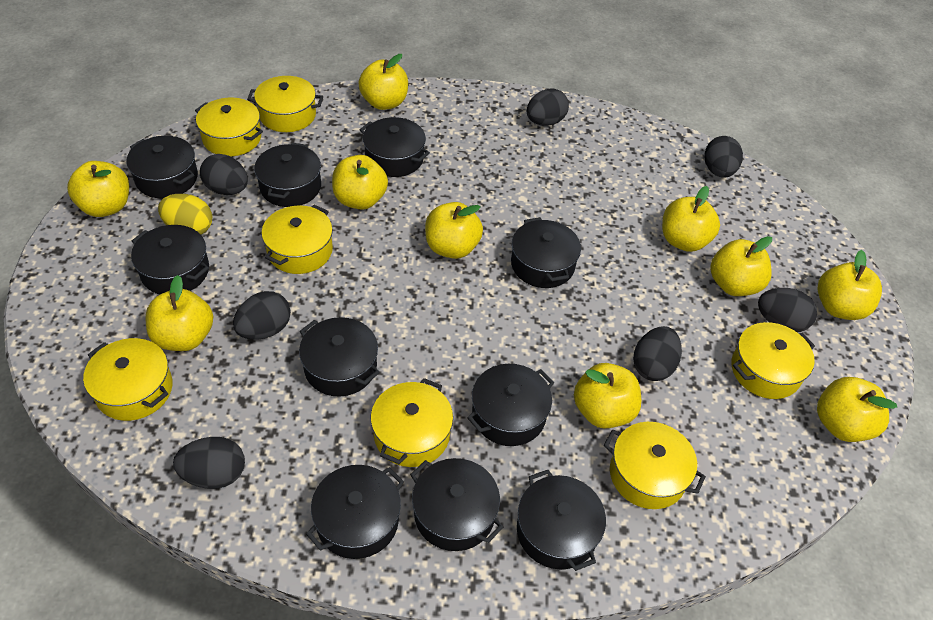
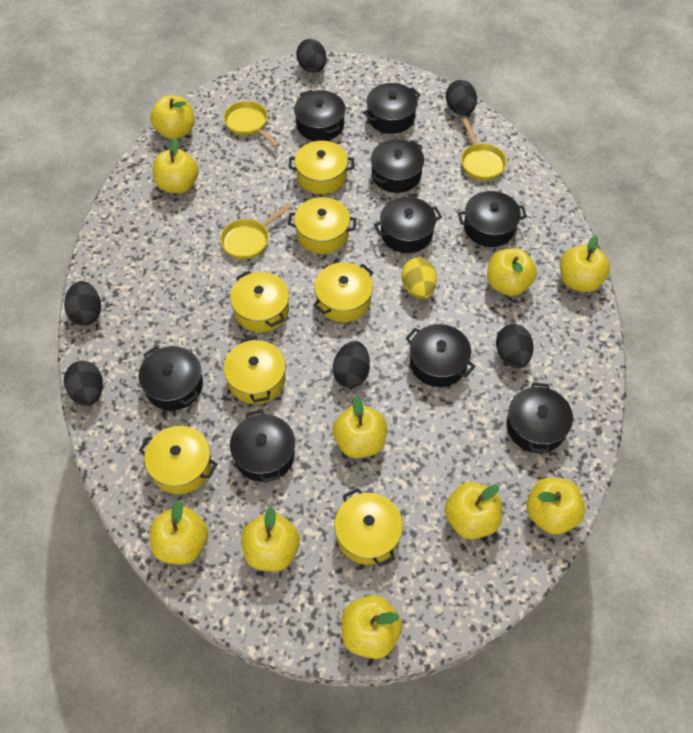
black egg: [173,437,245,489] [200,154,248,195] [233,291,291,340] [527,89,569,126] [633,326,682,381] [704,136,743,178] [758,288,817,332] = 7 -> [64,281,101,326] [64,361,103,406] [296,39,326,73] [333,341,370,388] [446,80,477,115] [496,324,534,368] = 6
black pot: [126,136,198,198] [131,225,209,294] [254,143,321,207] [299,317,380,397] [306,465,404,559] [360,117,430,177] [410,458,503,551] [467,364,554,446] [511,217,581,288] [517,470,606,571] = 10 -> [139,346,203,410] [230,409,295,483] [294,90,345,141] [363,83,420,134] [371,139,424,193] [374,197,442,253] [405,324,476,387] [458,191,527,247] [506,382,573,453] = 9
yellow pan: none = 0 -> [220,203,292,259] [223,101,280,147] [461,118,507,180] = 3

